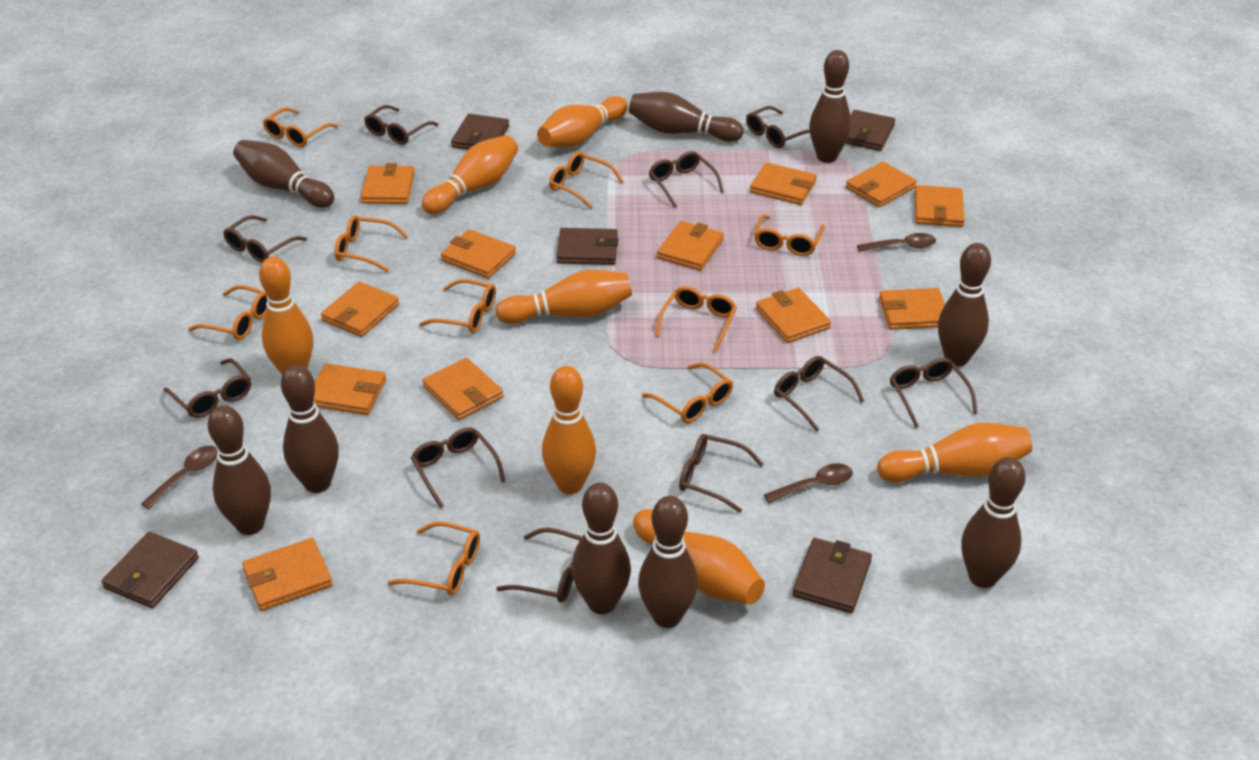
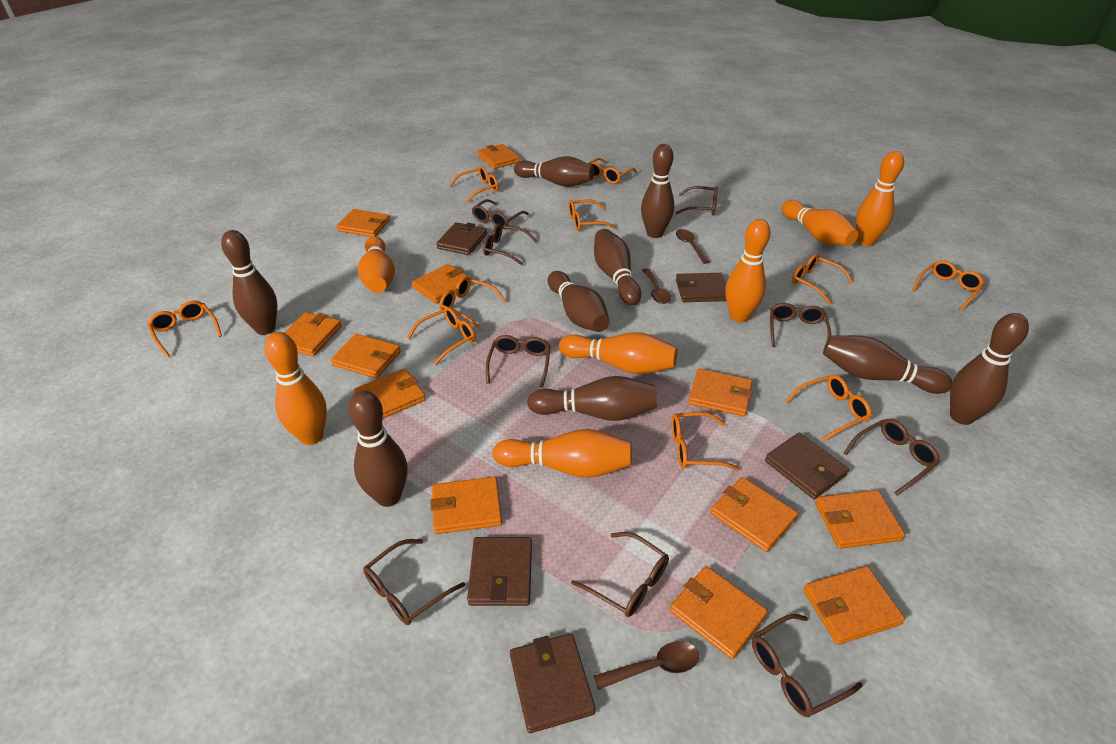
brown glasses: [164,358,251,418] [223,215,307,263] [364,105,438,145] [411,428,506,508] [496,528,582,603] [649,151,724,208] [679,434,764,513] [746,106,810,148] [774,356,864,432] [890,358,978,428] = 10 -> [363,539,465,625] [472,199,529,229] [483,223,537,265] [486,335,550,388] [571,532,669,617] [676,186,718,216] [752,614,863,717] [770,303,831,347] [844,419,940,495] = 9
orange glasses: [189,285,267,340] [263,108,338,147] [335,215,408,272] [387,521,480,595] [419,279,496,333] [549,152,624,209] [642,363,733,423] [655,286,737,352] [754,214,825,256] = 9 -> [147,301,222,357] [407,307,475,365] [440,276,506,328] [449,166,498,202] [568,199,616,231] [588,158,637,184] [671,412,740,471] [786,375,872,441] [792,254,853,304] [912,260,984,311] = 10

